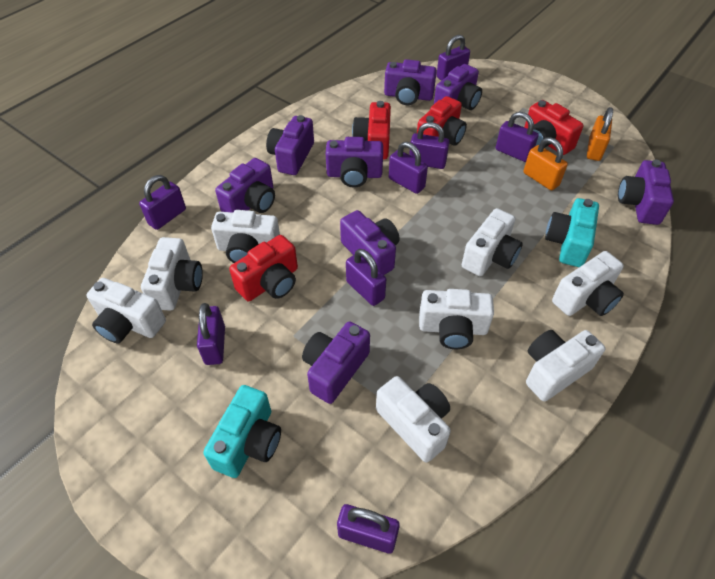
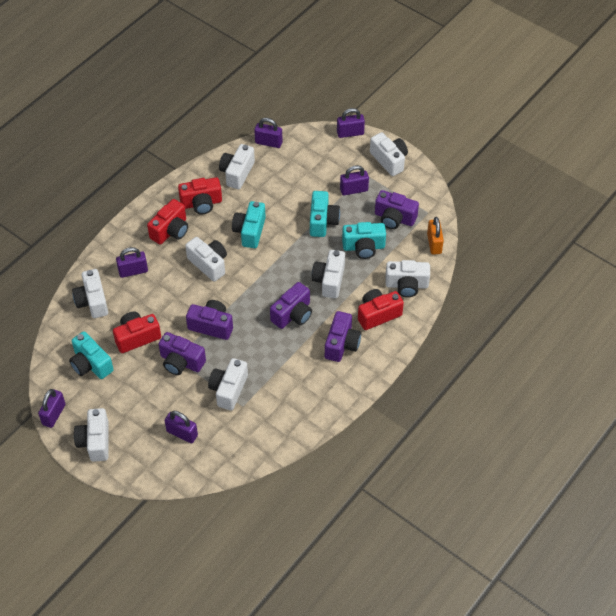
orange padlock: [523,137,568,190] [587,107,613,161] = 2 -> [427,217,444,255] = 1
purple camera: [215,158,275,213] [266,115,314,175] [302,321,370,404] [326,137,383,188] [340,210,400,275] [384,59,437,105] [434,64,482,110] [618,160,674,225] = 8 -> [159,332,206,375] [186,300,233,340] [270,282,312,329] [325,311,361,362] [375,190,419,229] = 5
purple padlock: [139,175,186,230] [197,303,225,365] [337,504,400,553] [346,249,386,306] [389,142,428,194] [409,122,449,169] [437,35,470,81] [496,112,539,162] = 8 -> [38,389,66,428] [116,247,148,278] [165,411,198,443] [254,118,283,148] [337,108,365,138] [340,165,369,195] = 6
turquoise camera: [203,385,281,478] [545,198,599,267] = 2 -> [69,331,114,379] [232,201,266,248] [310,191,340,237] [342,222,386,259] = 4

